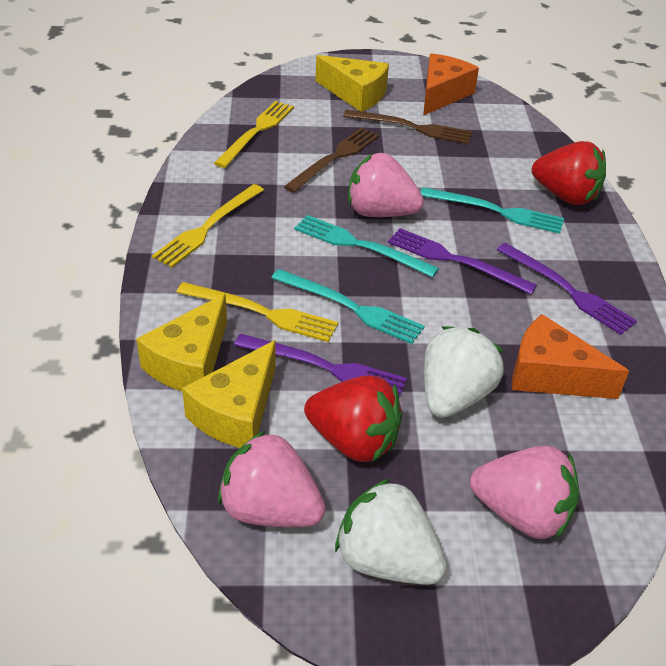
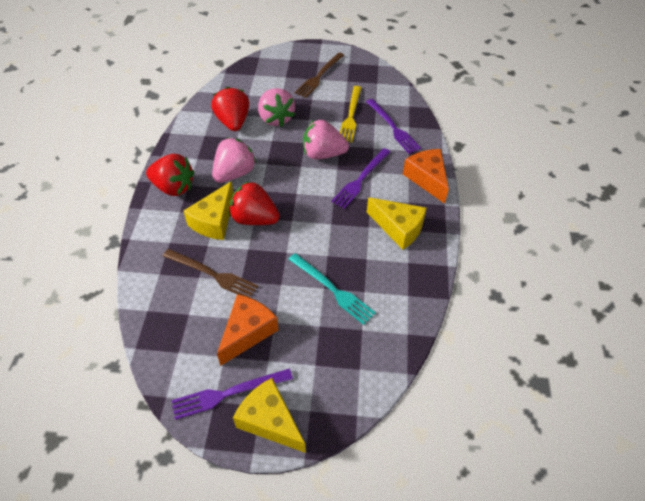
red strawberry: [304,375,402,462] [532,141,606,205] = 2 -> [146,154,194,196] [211,87,249,131] [229,181,280,225] = 3
turquoise fork: [271,269,425,344] [294,215,439,277] [421,187,564,234] = 3 -> [288,253,376,325] = 1
white strawberry: [335,478,447,585] [424,326,504,418] = 2 -> none = 0
yellow fork: [152,184,264,268] [176,282,338,342] [214,101,294,168] = 3 -> [340,86,362,143] = 1

